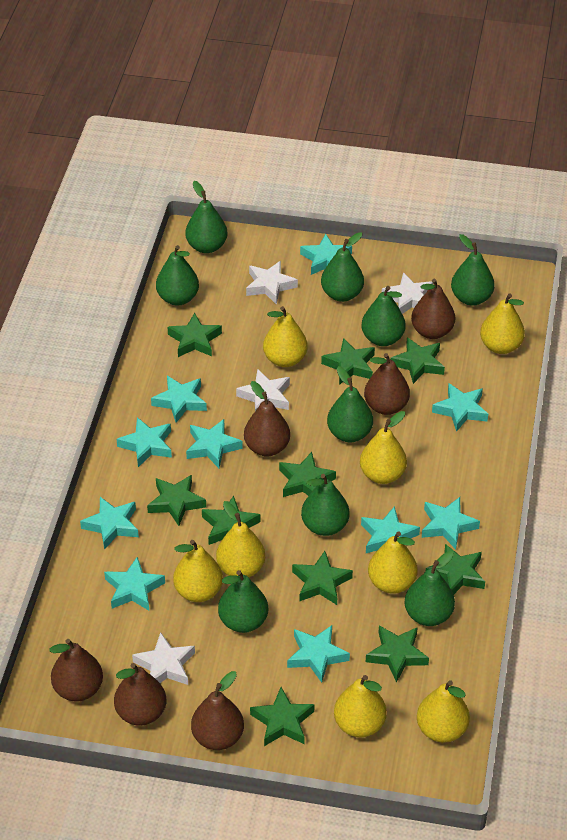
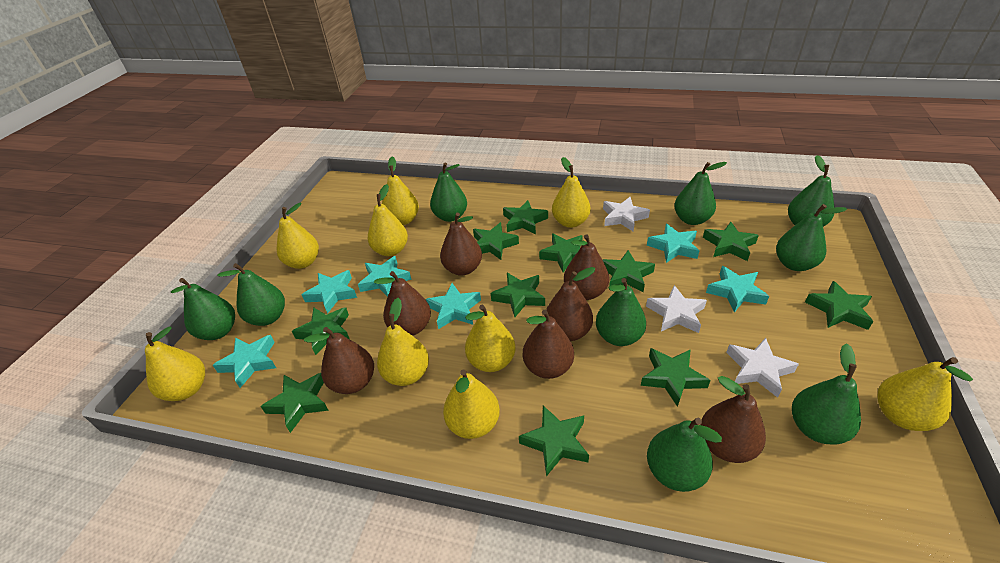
brown pear: [49,639,103,702] [114,663,166,726] [191,671,244,750] [244,381,290,456] [364,353,410,415] [411,279,455,339] = 6 -> [304,327,374,394] [374,271,431,336] [440,213,482,276] [523,310,574,379] [546,267,595,341] [564,234,609,300] [700,376,766,463] = 7
green star: [147,475,206,526] [167,313,222,357] [202,496,261,545] [250,687,314,746] [279,452,336,497] [292,551,353,605] [321,338,375,385] [366,626,429,683] [390,337,445,384] [426,544,485,595] = 10 -> [260,373,329,433] [292,307,349,355] [473,222,519,260] [491,273,545,317] [503,200,548,234] [519,405,589,476] [539,234,583,272] [602,250,655,292] [641,348,711,407] [703,222,759,261] [805,281,873,330] = 11
turquoise star: [80,497,139,550] [104,557,165,611] [117,417,172,467] [151,376,207,423] [186,419,243,468] [287,625,350,683] [300,234,352,275] [361,506,420,553] [422,497,480,549] [432,383,488,432] = 10 -> [213,335,276,388] [302,270,357,314] [358,256,411,297] [426,283,481,329] [647,224,699,263] [706,266,769,313] = 6
white star: [132,632,195,685] [236,369,290,411] [246,261,298,304] [382,272,433,314] = 4 -> [603,197,650,232] [646,285,707,333] [726,338,799,398] = 3
yellow pear: [173,540,223,602] [216,501,265,577] [263,306,308,367] [334,675,387,737] [360,411,407,484] [368,531,418,594] [417,680,470,743] [480,294,525,354] = 8 -> [145,327,205,401] [277,203,319,269] [368,184,408,256] [377,298,429,386] [382,157,419,225] [443,369,500,439] [465,305,516,372] [552,157,591,228] [877,357,973,431] = 9

